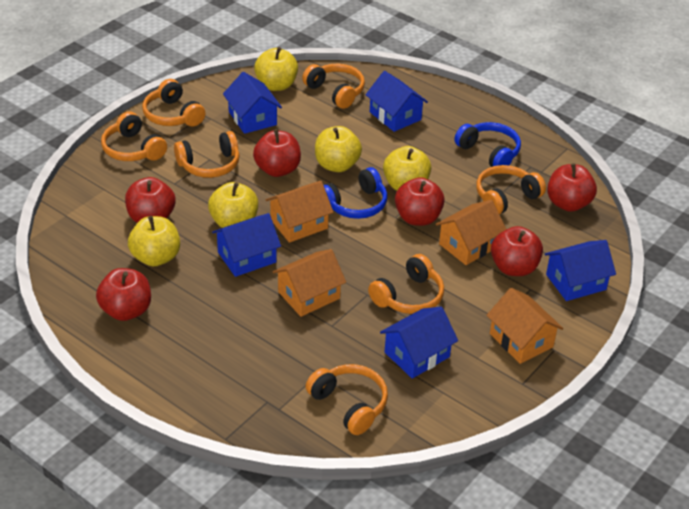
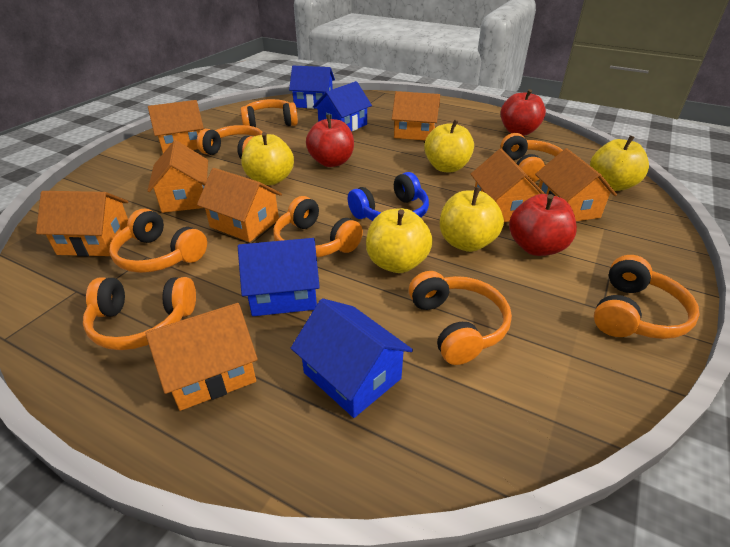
blue headphones: [324,167,387,219] [454,122,521,167] = 2 -> [348,172,429,221] = 1
blue house: [212,213,281,277] [223,72,282,134] [365,71,428,132] [380,307,458,379] [545,240,616,301] = 5 -> [238,238,320,316] [289,66,335,109] [291,298,413,418] [313,81,372,131] = 4
orange headphones: [101,112,167,161] [142,79,205,126] [174,131,239,178] [302,64,365,109] [306,364,388,435] [368,254,444,314] [476,165,546,215] = 7 -> [83,277,196,350] [109,209,207,273] [197,125,262,159] [240,99,298,127] [273,196,363,257] [409,271,512,365] [500,133,563,182] [594,255,700,339] = 8
orange house: [266,181,333,243] [273,249,346,317] [436,200,507,265] [486,288,564,364] = 4 -> [36,191,128,256] [145,303,258,411] [147,140,208,213] [148,100,204,153] [197,168,282,242] [392,91,440,140] [471,149,545,222] [535,148,617,221] = 8
red apple: [96,268,151,321] [125,177,176,223] [253,129,301,177] [395,177,445,226] [491,226,543,276] [547,163,597,212] = 6 -> [306,115,354,167] [501,89,546,136] [509,194,577,256] = 3

